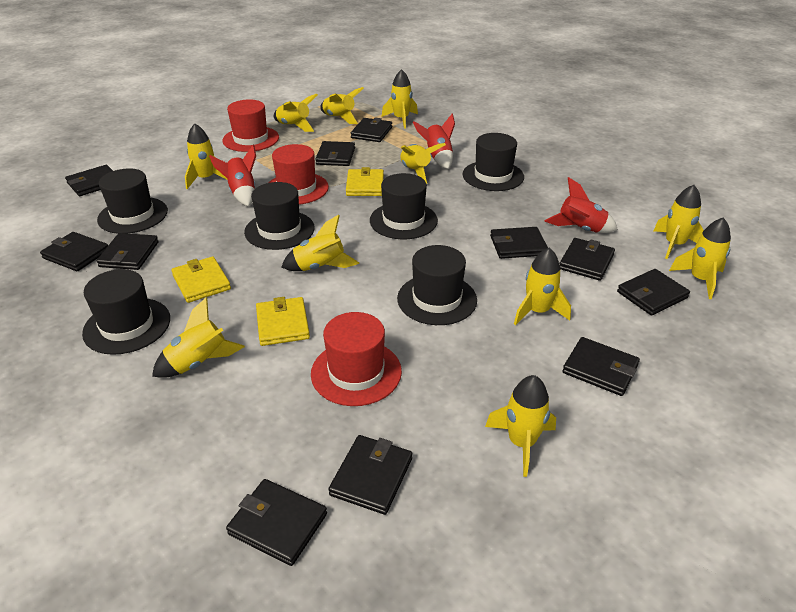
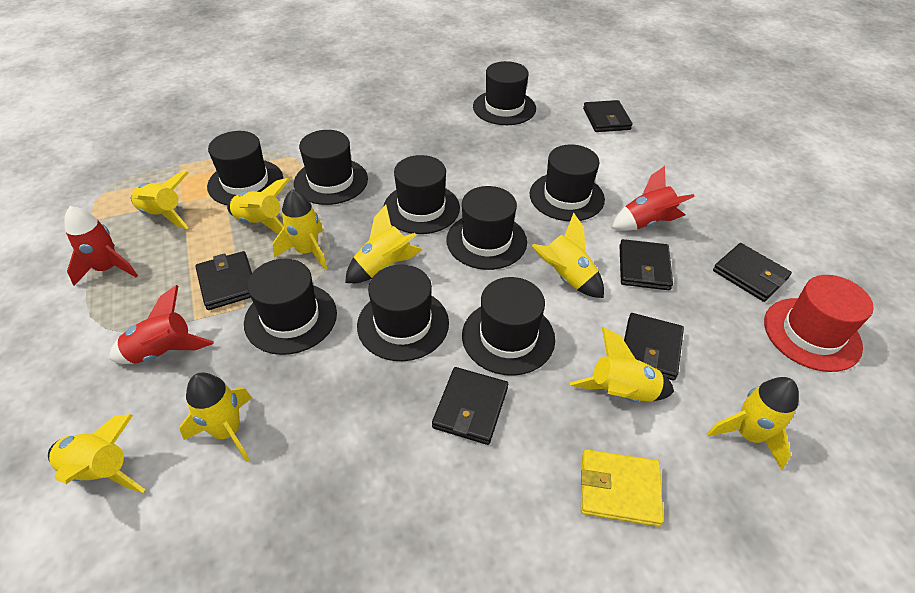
black hat: [82,269,170,355] [97,169,168,234] [244,182,315,250] [370,173,438,239] [397,245,477,325] [463,133,524,191] = 6 -> [207,131,283,205] [244,259,337,355] [294,130,368,205] [357,264,449,361] [383,155,460,234] [447,186,527,270] [462,277,555,376] [473,61,536,125] [530,144,605,221] = 9
black wallet: [40,232,108,271] [65,165,113,196] [97,233,159,270] [226,479,327,566] [315,141,355,166] [328,435,412,515] [351,117,392,142] [490,227,548,259] [560,238,615,281] [563,337,640,396] [617,269,690,316] = 11 -> [195,251,252,310] [432,367,508,445] [583,100,633,132] [619,239,673,290] [624,313,684,381] [713,243,792,302] = 6
red hat: [222,100,279,152] [268,144,329,205] [311,312,402,406] = 3 -> [764,275,874,372] = 1
yellow rocket: [152,297,245,378] [185,123,227,189] [274,94,318,132] [282,215,359,271] [320,87,364,124] [382,69,418,129] [401,143,446,184] [485,375,556,477] [514,248,571,325] [653,185,704,259] [669,217,731,299] = 11 -> [48,414,146,493] [131,171,189,229] [180,373,252,462] [227,178,290,234] [273,189,327,270] [345,205,423,283] [532,213,604,298] [570,327,674,402] [706,377,799,470] = 9
yellow wallet: [171,257,231,303] [256,297,310,346] [346,167,384,196] = 3 -> [581,449,663,527] = 1

